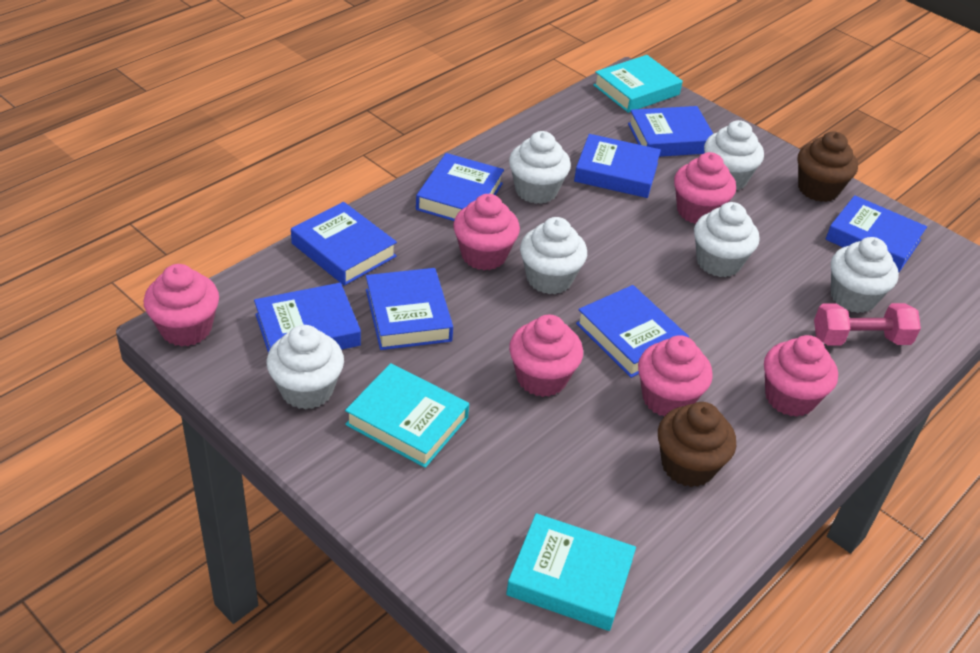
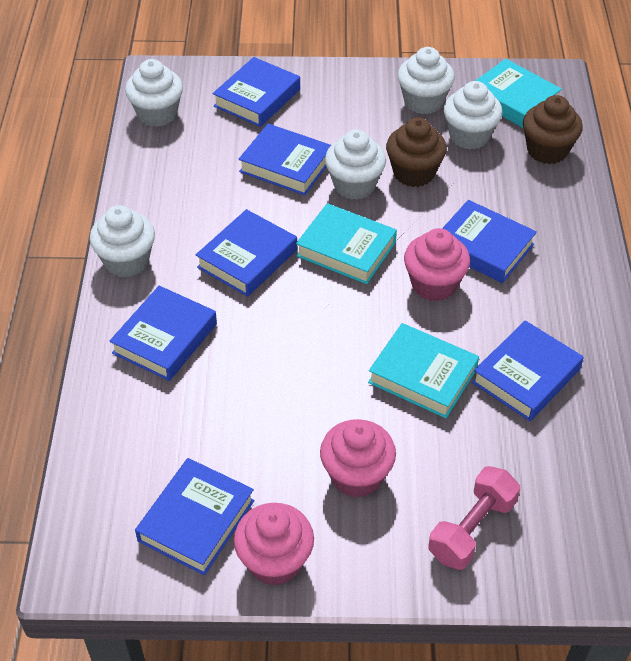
blue book: [254,283,361,353] [291,202,397,286] [366,268,453,350] [416,153,504,221] [574,134,661,198] [576,285,689,378] [628,106,713,157] [826,195,927,272] = 8 -> [109,286,217,381] [135,458,255,575] [196,209,297,297] [213,57,300,127] [239,124,331,195] [442,200,537,283] [472,320,584,421] = 7
pink cupcake: [144,264,219,347] [453,194,520,270] [509,315,583,397] [638,335,713,416] [674,152,736,224] [764,335,838,417] = 6 -> [234,503,314,586] [320,419,396,497] [404,228,470,301] = 3
white cupcake: [267,325,344,410] [509,131,571,204] [520,217,587,294] [694,202,760,277] [704,120,764,190] [831,237,899,313] = 6 -> [90,205,155,277] [125,59,183,127] [325,129,386,200] [398,47,455,114] [444,81,503,149] = 5

